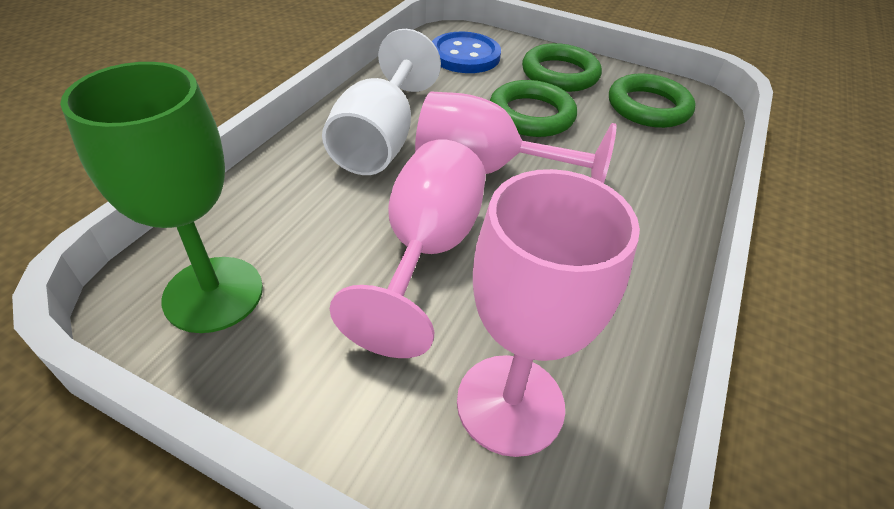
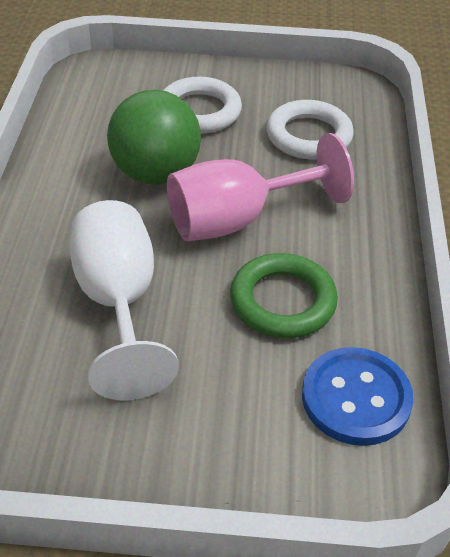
green ball: none = 0 -> [107,90,201,185] = 1
green goblet: [60,62,263,333] = 1 -> none = 0
green ring: [490,80,577,137] [522,43,602,92] [609,73,696,128] = 3 -> [230,253,338,338] = 1
pink goblet: [330,140,486,358] [415,92,617,183] [457,169,640,457] = 3 -> [167,133,354,242] = 1
white ring: none = 0 -> [162,77,242,133] [266,100,354,159] = 2

